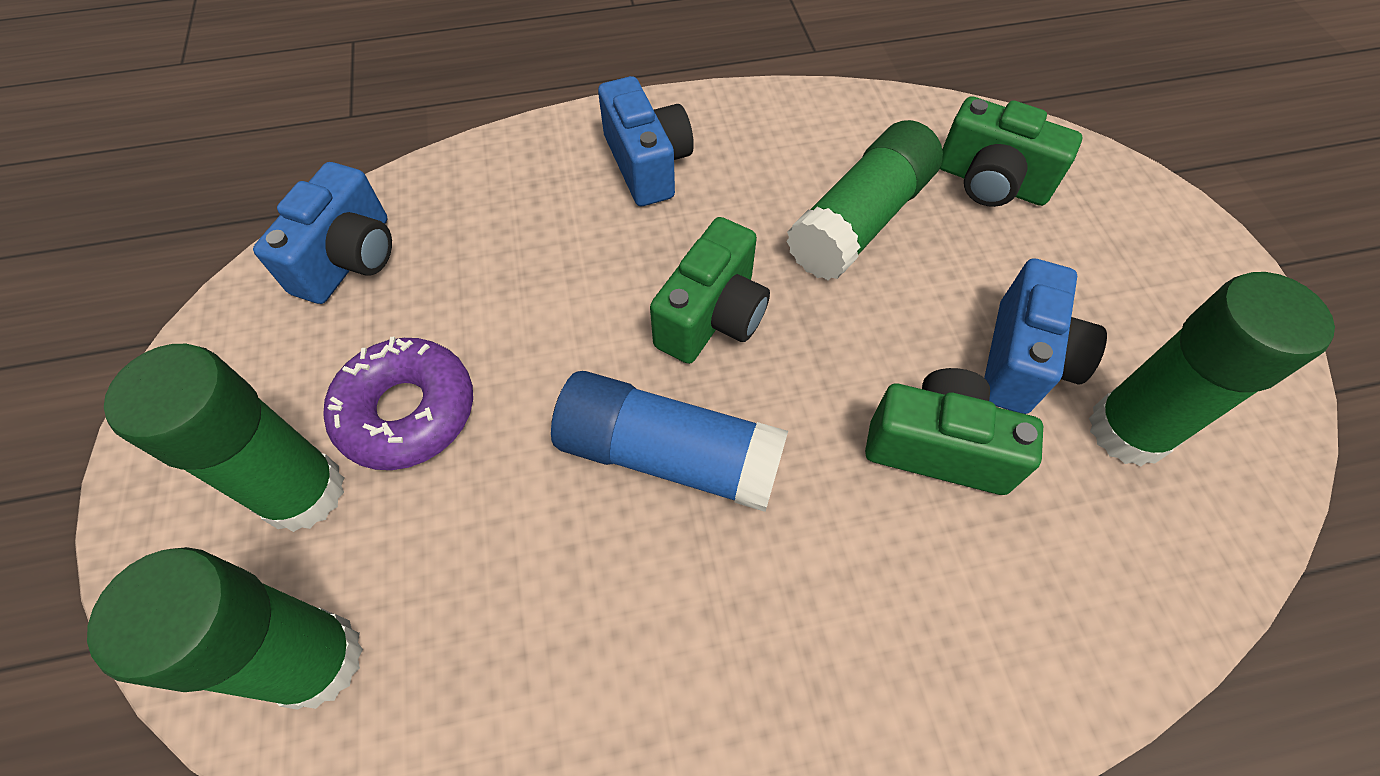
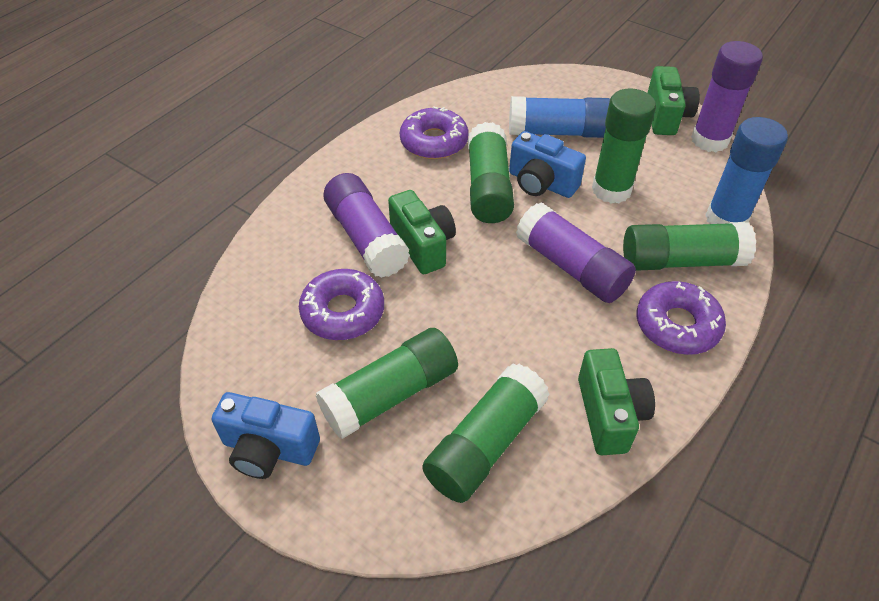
blue camera: [253,162,392,304] [598,76,694,206] [984,258,1107,414] = 3 -> [212,392,320,479] [509,131,586,198] = 2
blue glue stick: [551,371,788,512] = 1 -> [509,96,610,138] [705,117,788,224] = 2
green glue stick: [87,547,363,710] [104,344,344,532] [786,120,943,280] [1089,272,1335,466] = 4 -> [316,328,458,439] [422,363,550,503] [468,122,514,223] [592,88,656,204] [623,222,756,271] = 5
purple donut: [323,337,473,470] = 1 -> [299,269,384,340] [400,106,469,159] [637,281,726,355] = 3
purple glue stick: none = 0 -> [323,173,410,278] [516,202,636,303] [691,41,763,152] = 3

